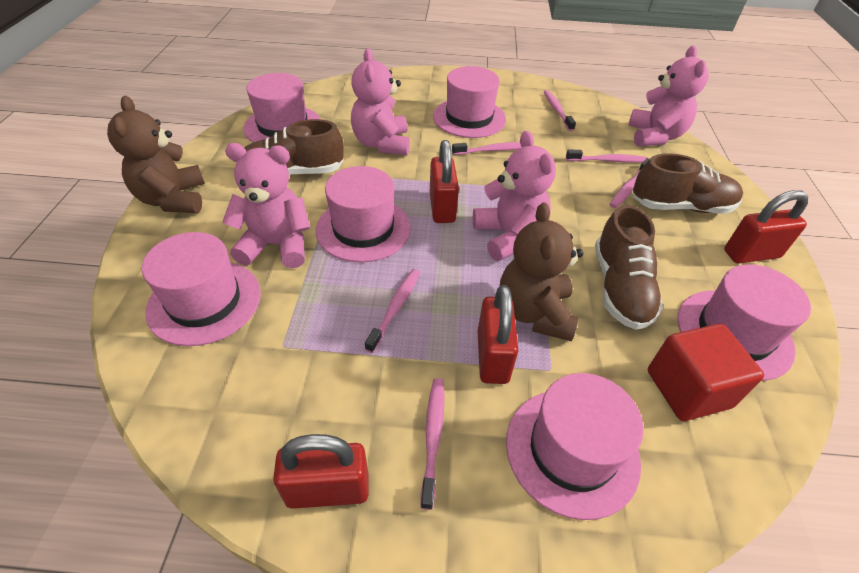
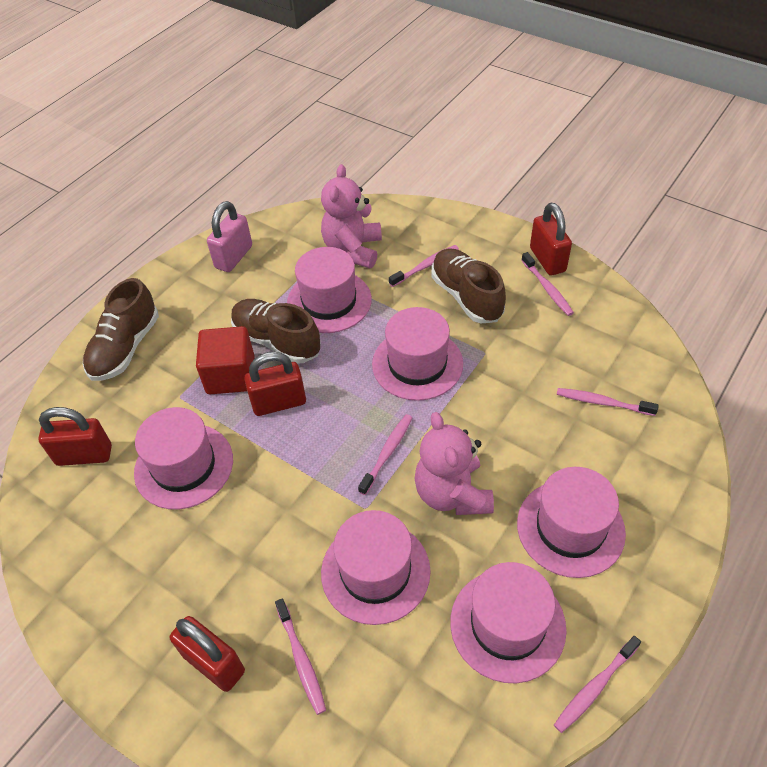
brown teddy bear: [107,96,205,213] [499,202,584,341] = 2 -> none = 0
pink padlock: none = 0 -> [207,201,252,272] = 1
pink teddy bear: [222,143,310,268] [351,48,410,155] [473,131,556,261] [628,46,709,147] = 4 -> [321,164,382,268] [414,412,494,515] = 2

